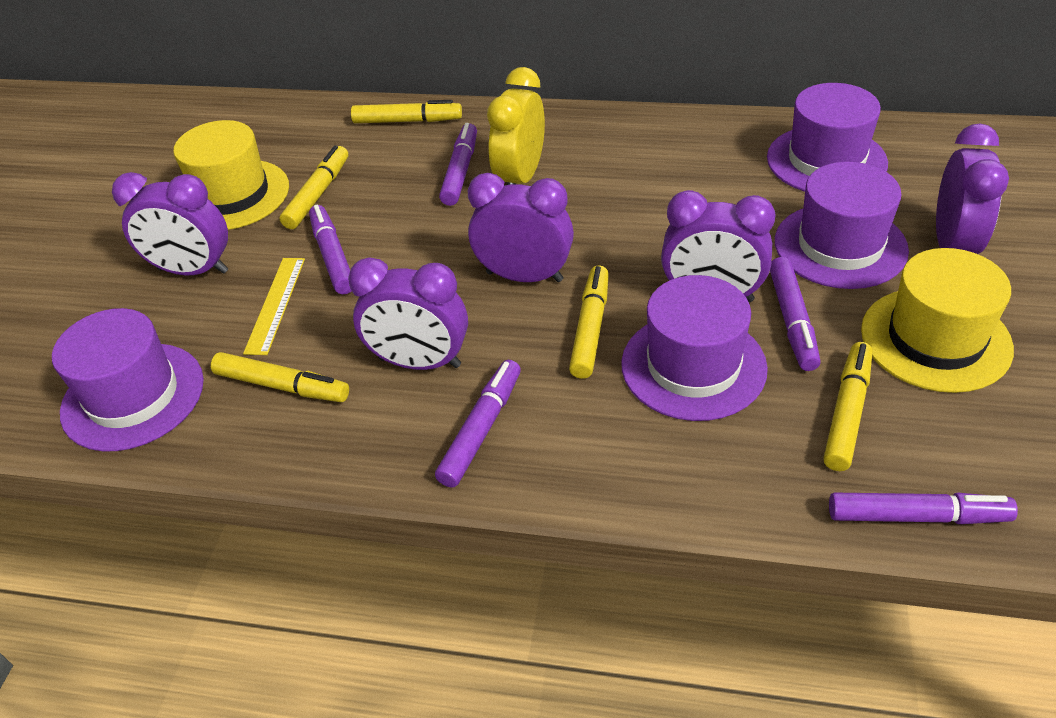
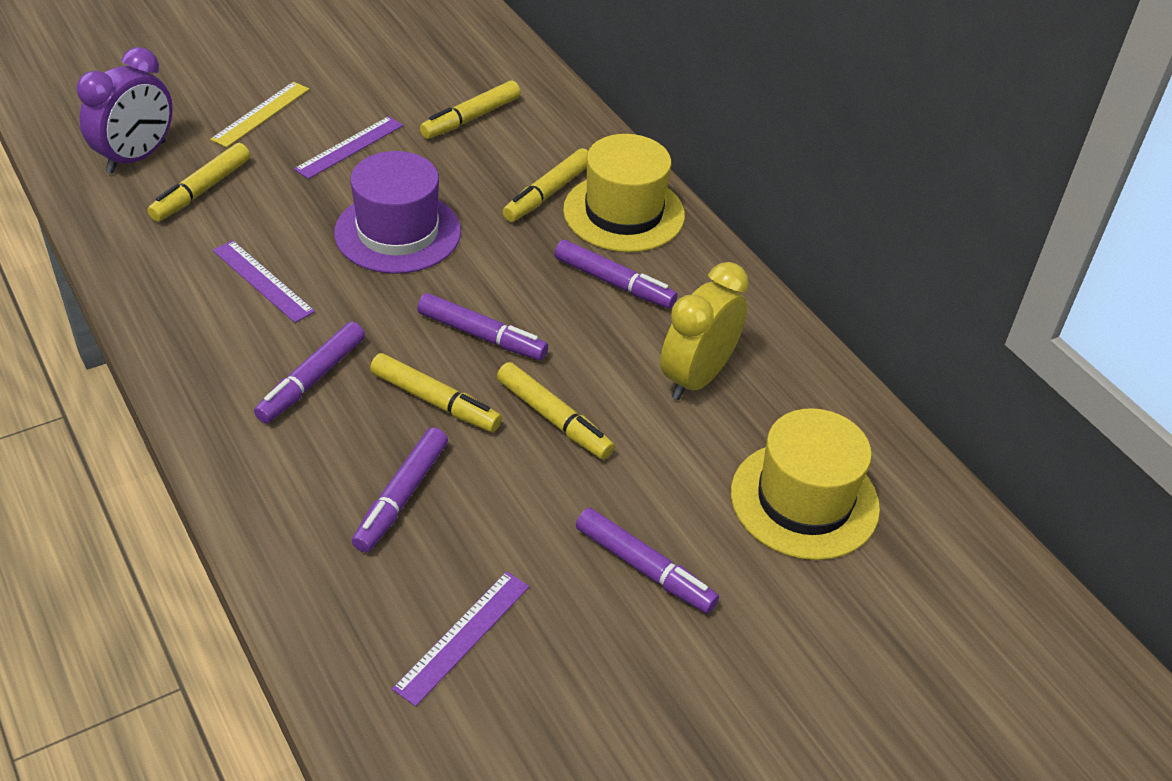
purple clock: [112,172,228,275] [348,257,468,370] [468,173,574,282] [661,190,775,302] [936,123,1009,254] = 5 -> [77,47,173,173] = 1
purple hat: [52,308,204,451] [621,275,768,421] [767,83,888,192] [775,162,909,289] = 4 -> [334,151,461,274] = 1
purple ruler: none = 0 -> [213,240,315,323] [294,116,403,179] [392,571,529,706] = 3

